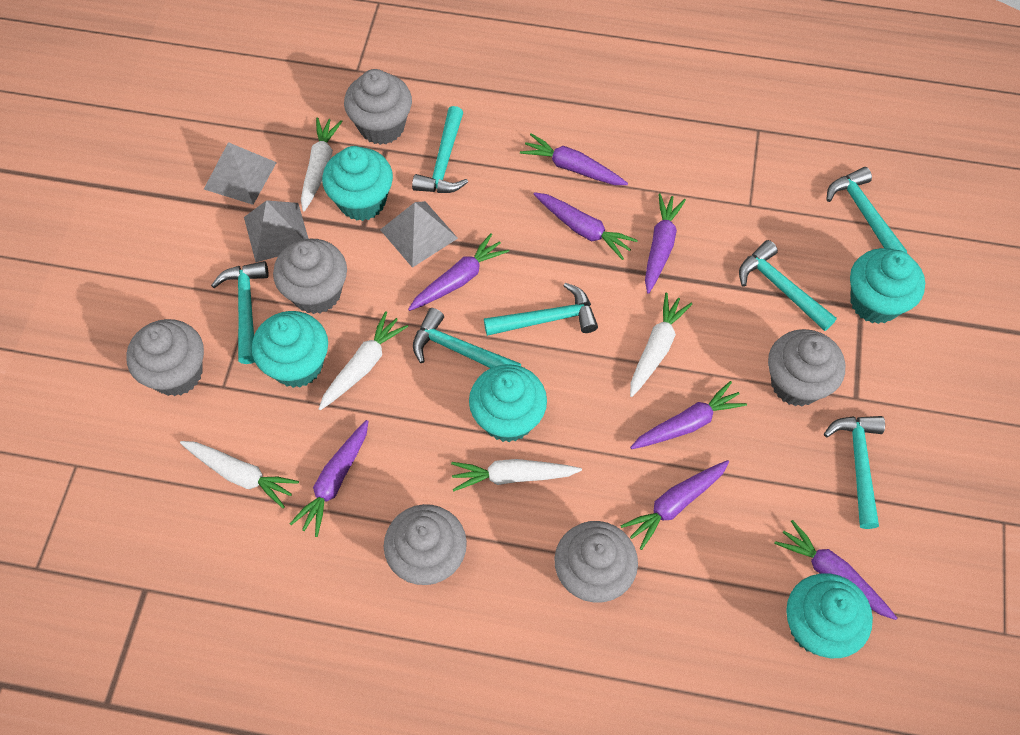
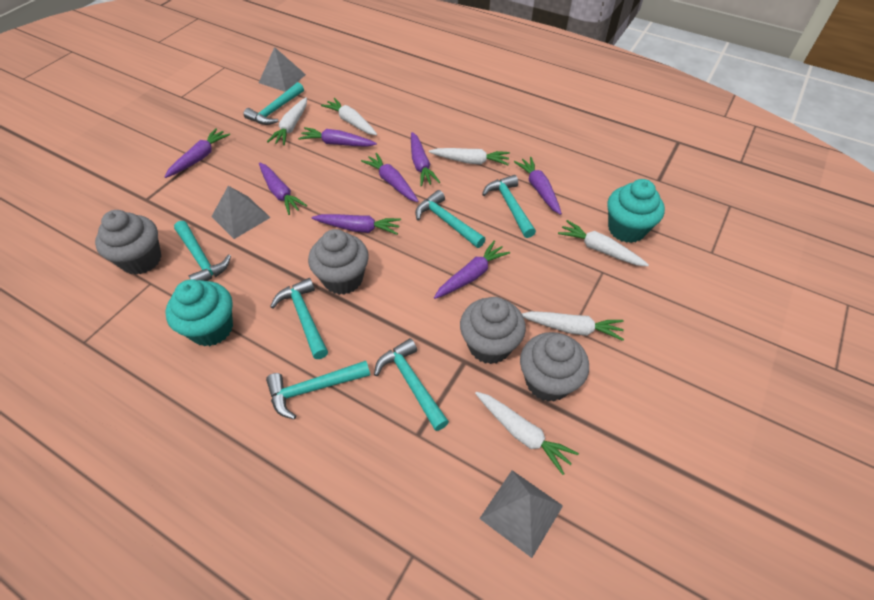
grey cupcake: [126,319,204,396] [273,239,347,314] [344,69,412,145] [384,504,467,585] [554,521,638,603] [768,329,845,406] = 6 -> [95,210,162,275] [308,229,369,295] [460,297,526,364] [520,332,589,402] = 4
turquoise cupcake: [252,311,328,388] [322,146,393,221] [469,364,547,442] [786,574,873,658] [850,248,925,324] = 5 -> [165,279,233,346] [608,179,665,243] = 2
white carrot: [180,441,299,508] [301,117,343,211] [319,311,408,410] [451,459,582,492] [630,293,692,397] = 5 -> [267,97,307,145] [321,98,377,135] [429,148,510,165] [475,392,579,475] [522,311,624,341] [558,220,649,266] = 6

